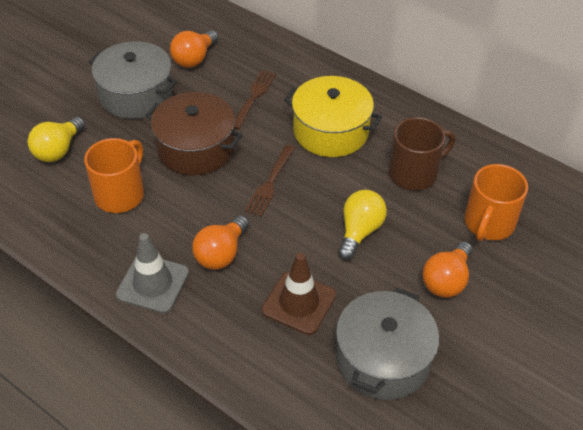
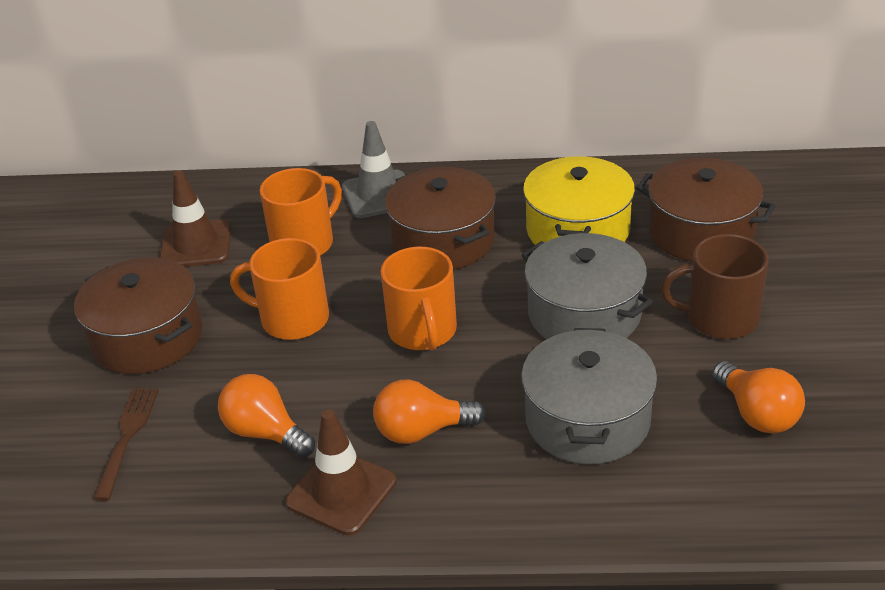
brown fork: [234,70,276,130] [245,144,295,217] = 2 -> [93,388,159,501] = 1
brown pot: [145,92,242,175] = 1 -> [74,257,202,374] [385,167,496,270] [636,158,775,262] = 3
brown traffic cone: [262,253,336,335] = 1 -> [160,170,231,267] [286,409,396,536] = 2
orange mug: [84,138,144,213] [465,164,528,241] = 2 -> [230,238,329,340] [260,168,342,256] [381,247,457,351] = 3
yellow light bulb: [28,117,85,162] [338,190,387,260] = 2 -> none = 0

